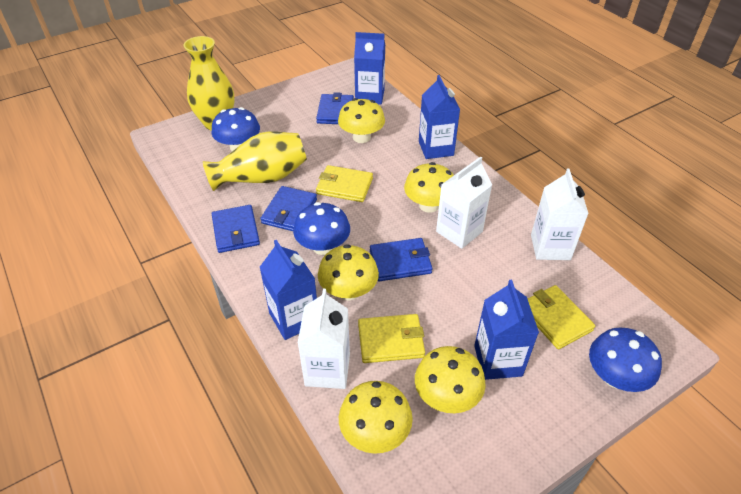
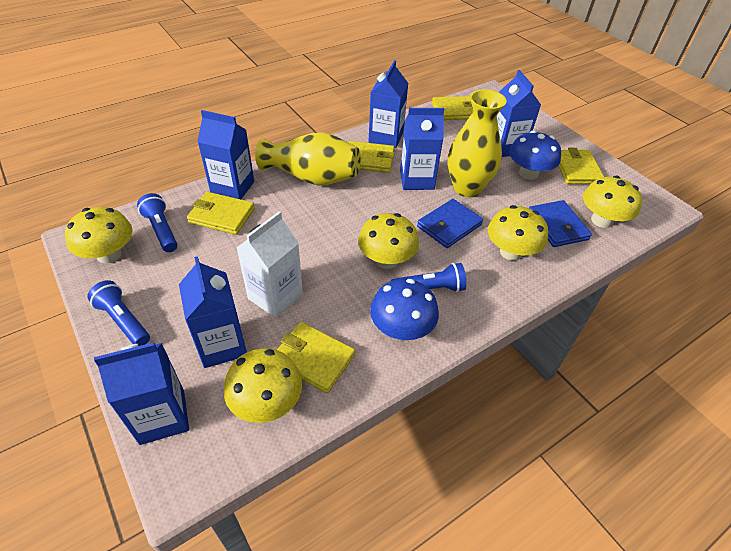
blue carton: [260,240,317,340] [354,32,385,105] [419,75,460,159] [474,280,539,380] = 4 -> [94,342,189,445] [179,256,247,368] [197,110,254,199] [368,60,408,148] [400,108,444,190] [497,70,541,157] = 6
blue flashlight: none = 0 -> [87,280,150,346] [137,193,178,252] [391,263,466,292] = 3
blue mushroom: [212,107,260,151] [293,202,350,255] [589,328,662,392] = 3 -> [370,279,439,340] [509,131,561,180] = 2
blue wallet: [212,205,260,253] [261,186,317,231] [316,92,354,124] [370,238,433,281] = 4 -> [417,199,483,248] [529,200,592,247] = 2
white carton: [298,289,350,389] [436,156,492,249] [531,169,589,260] = 3 -> [237,211,303,318] = 1
yellow wallet: [316,165,373,202] [358,314,425,363] [527,285,595,349] = 3 -> [187,192,255,235] [277,322,355,393] [348,141,395,173] [432,96,473,120] [558,148,604,184] = 5

